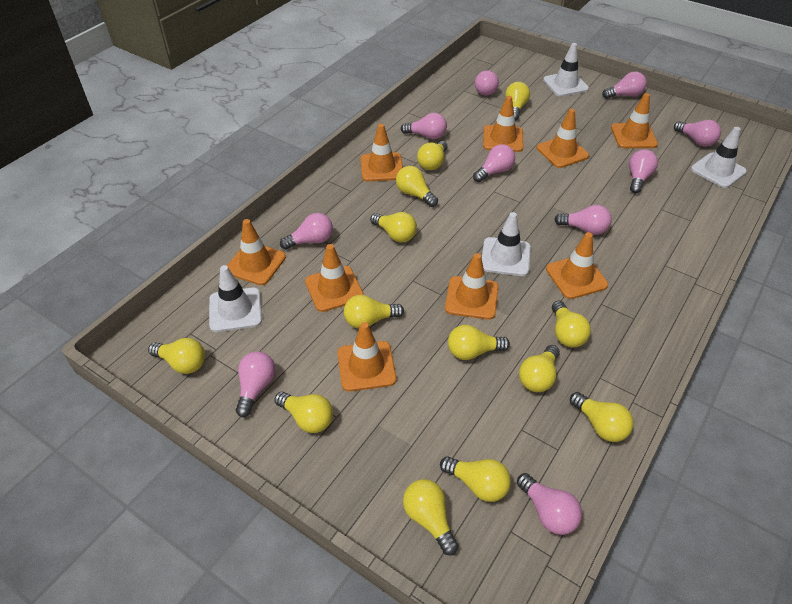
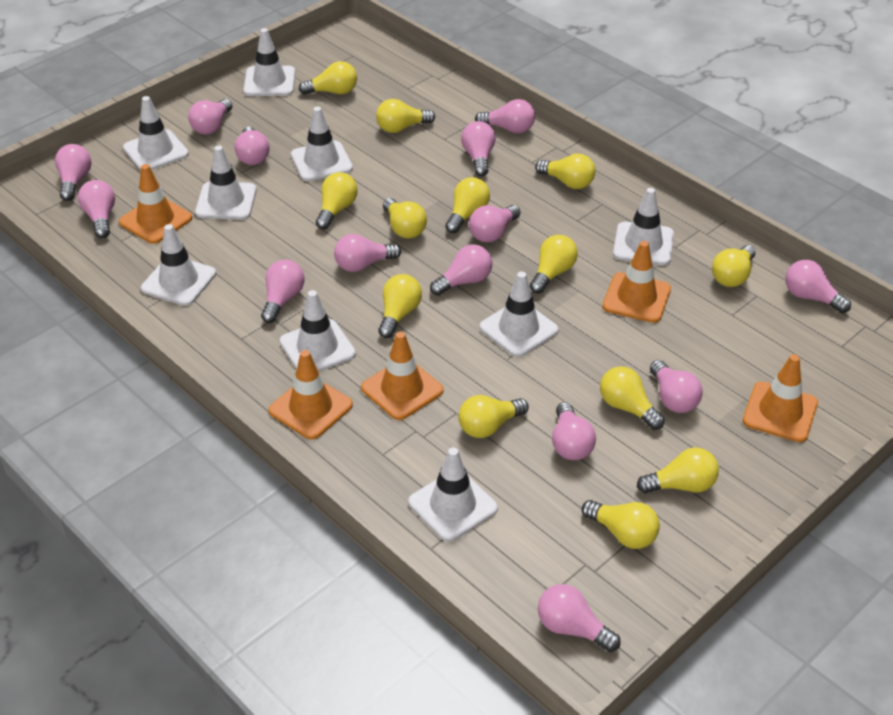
orange traffic cone: [227,219,286,285] [305,244,364,312] [337,322,397,392] [361,124,403,182] [445,253,499,320] [483,96,524,152] [537,109,589,168] [546,232,608,299] [611,93,658,148] = 9 -> [119,164,192,244] [269,350,353,440] [361,332,443,420] [602,241,671,323] [743,354,818,442] = 5
pink light bulb: [236,352,276,417] [280,213,333,250] [401,113,447,139] [473,144,515,182] [475,70,499,95] [517,473,582,535] [554,205,612,235] [602,72,647,99] [629,149,658,193] [674,120,721,147] = 10 -> [55,144,92,201] [78,180,115,238] [188,99,233,134] [235,127,270,165] [261,260,305,323] [334,234,401,272] [430,244,492,296] [461,121,496,177] [469,205,521,242] [475,99,535,133] [538,584,621,652] [552,402,596,460] [650,360,703,413] [785,260,851,313] = 14
white traffic cone: [209,265,262,332] [482,212,531,276] [543,43,589,97] [691,127,747,188] = 4 -> [123,96,189,170] [141,224,216,306] [195,146,257,220] [244,28,295,96] [280,290,356,372] [291,107,353,181] [408,447,498,542] [479,271,559,357] [613,188,674,265] = 9

